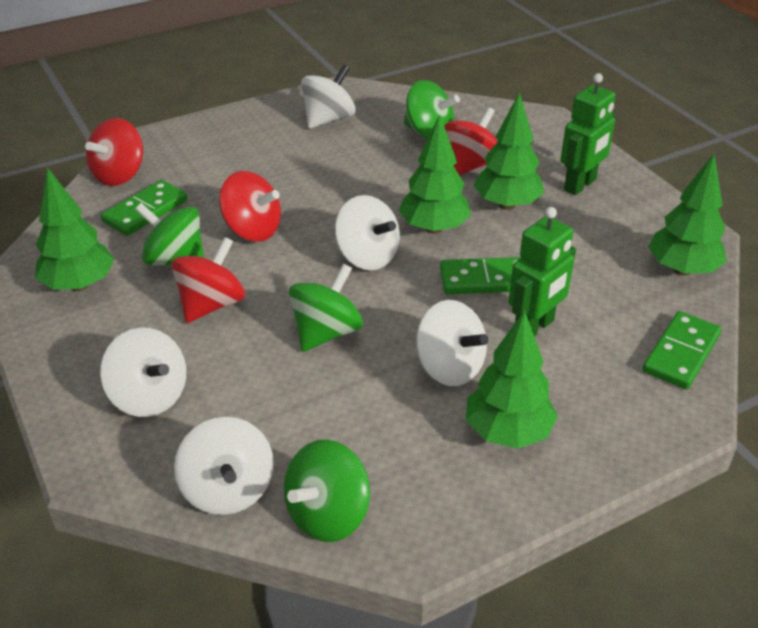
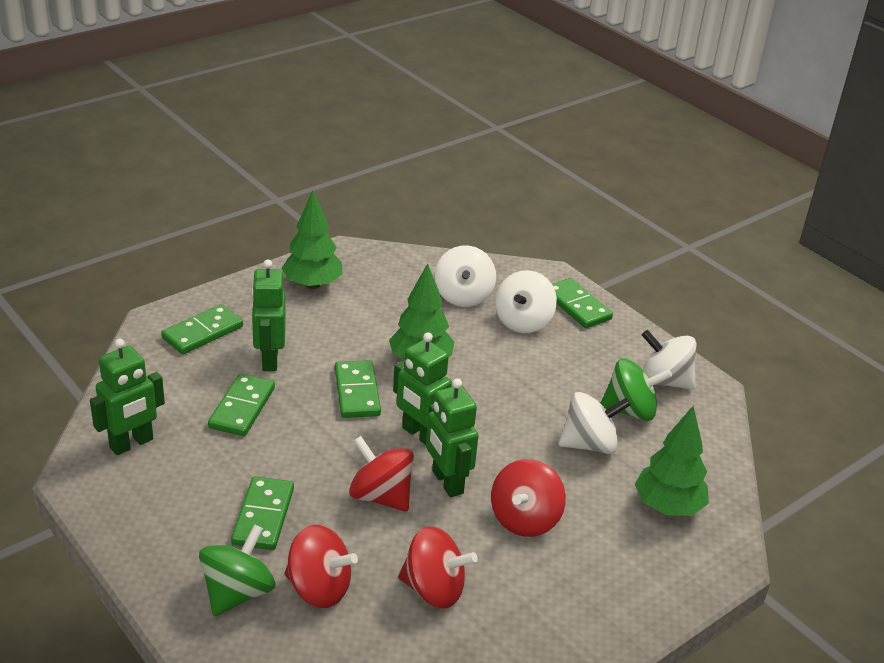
green domino: [101,180,188,236] [440,257,521,294] [642,311,722,389] = 3 -> [161,304,243,354] [208,374,275,436] [231,476,294,550] [335,360,381,418] [552,278,613,328] = 5
green robot: [509,207,576,336] [560,73,616,195] = 2 -> [90,338,165,455] [251,259,286,371] [393,332,452,445] [426,378,479,497] = 4
green spinning top: [135,203,204,266] [284,440,370,542] [289,264,363,352] [404,80,460,139] = 4 -> [199,524,275,616] [601,358,672,421] = 2
green tree: [35,167,115,291] [398,114,471,234] [466,310,558,448] [474,92,544,210] [648,154,727,276] = 5 -> [281,190,343,289] [389,263,455,360] [635,406,709,516] = 3
white spinning top: [101,327,186,417] [174,417,274,515] [301,65,356,128] [335,195,400,270] [416,300,488,386] = 5 -> [435,245,496,307] [495,270,557,333] [559,392,631,454] [642,330,696,390] = 4

